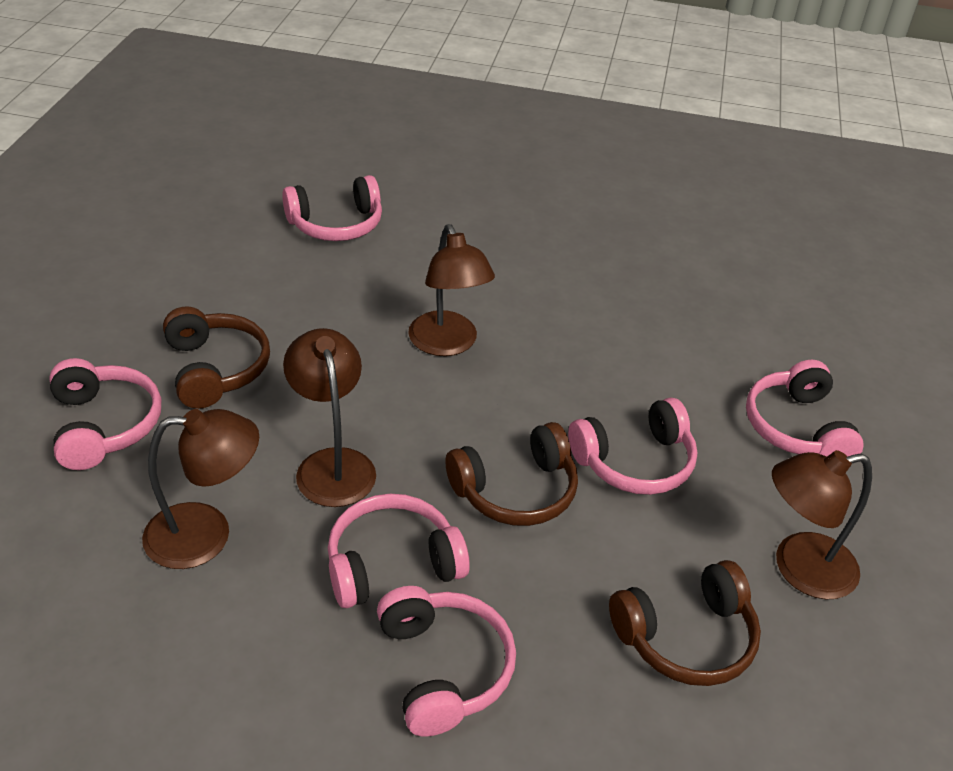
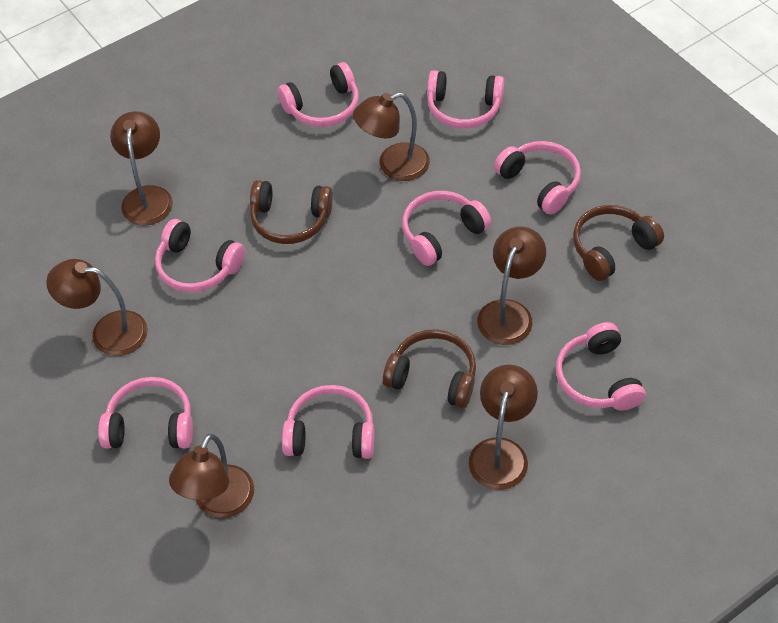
brown lamp: [142,409,259,569] [283,328,376,507] [408,224,495,356] [772,450,872,599] = 4 -> [46,259,148,356] [110,111,173,225] [169,434,254,518] [353,92,430,181] [469,365,538,490] [477,226,546,345] = 6
pink headphones: [49,358,161,470] [282,175,382,241] [328,494,470,608] [377,586,516,737] [568,397,697,495] [746,360,864,457] = 6 -> [98,377,193,449] [155,219,245,292] [277,62,359,127] [282,385,374,459] [402,191,491,266] [427,70,504,129] [494,141,581,215] [556,322,646,411] = 8

